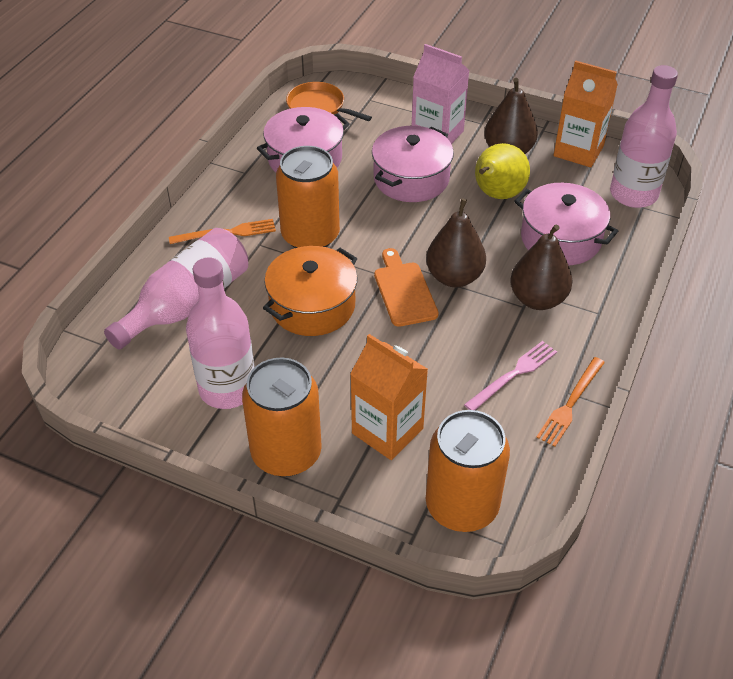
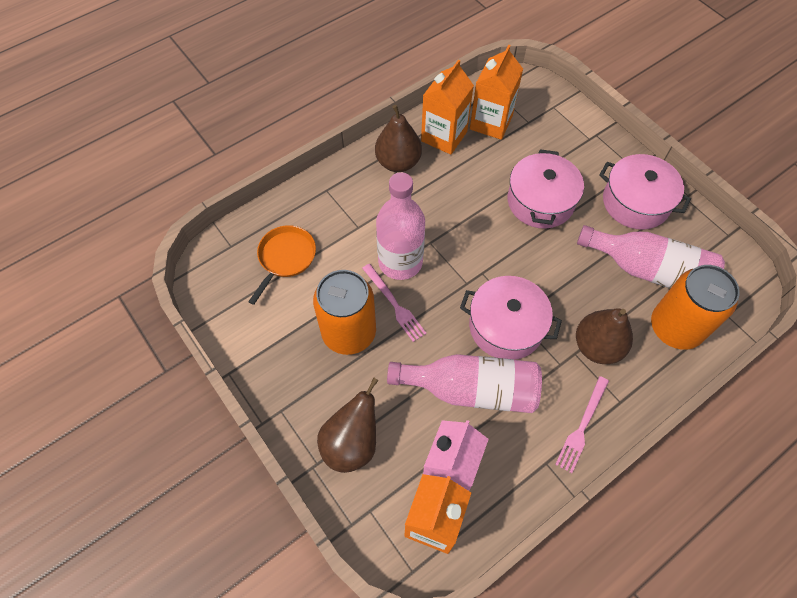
orange can: [242,358,322,477] [276,146,340,248] [426,410,510,532] = 3 -> [313,270,376,355] [651,265,740,350] = 2
orange carton: [350,334,428,460] [554,60,618,167] = 2 -> [405,474,471,554] [421,60,474,155] [470,44,523,140] = 3
orange cutting board: [374,248,439,327] = 1 -> none = 0
orange fork: [169,219,276,244] [536,357,605,447] = 2 -> none = 0
orange pot: [263,246,357,336] = 1 -> none = 0
pink fork: [464,341,557,410] = 1 -> [362,264,427,342] [555,376,609,473] = 2
yellow pear: [475,143,530,199] = 1 -> none = 0

